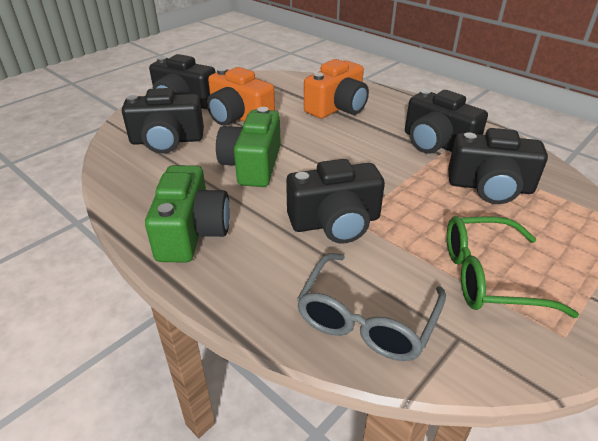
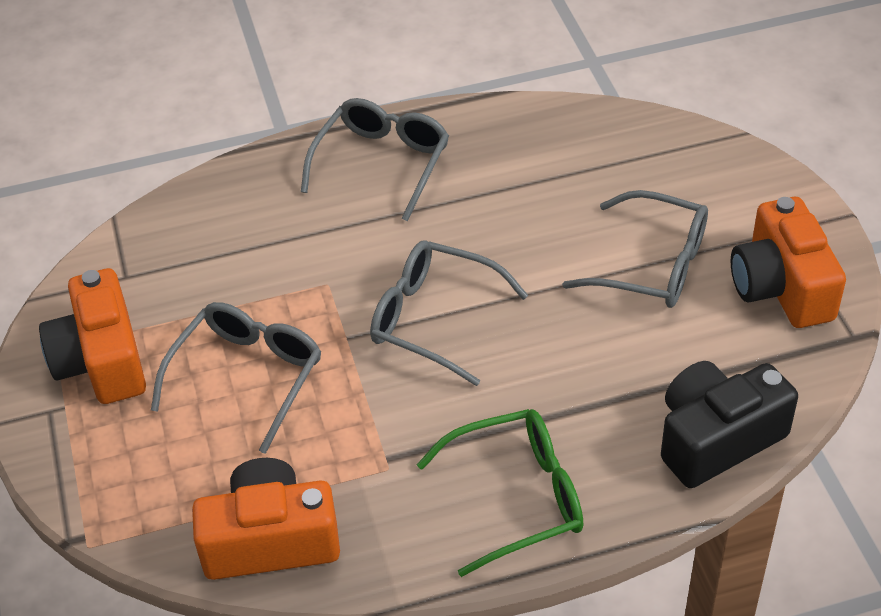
black camera: [122,88,204,153] [149,54,216,109] [286,159,385,244] [405,89,488,153] [448,128,548,204] = 5 -> [661,361,798,488] = 1
green camera: [145,165,230,263] [216,107,281,187] = 2 -> none = 0
grey glasses: [297,253,446,361] = 1 -> [151,302,321,454] [301,98,449,222] [370,240,528,386] [562,190,708,308] = 4
orange camera: [207,67,275,126] [304,59,369,119] = 2 -> [39,268,146,404] [192,458,340,580] [731,197,846,328] = 3

